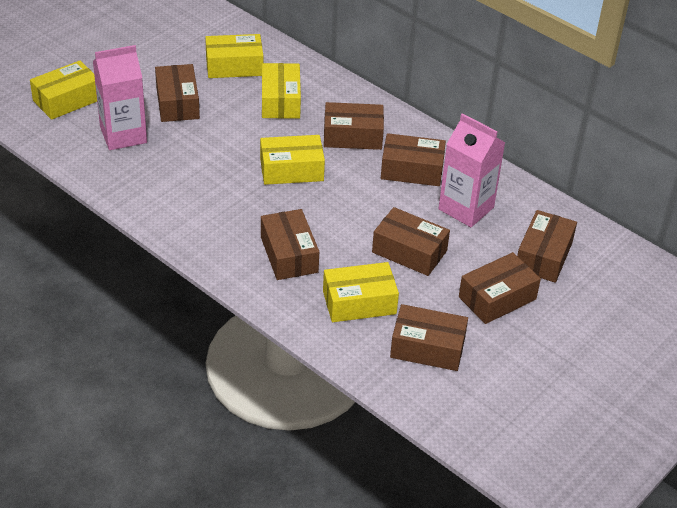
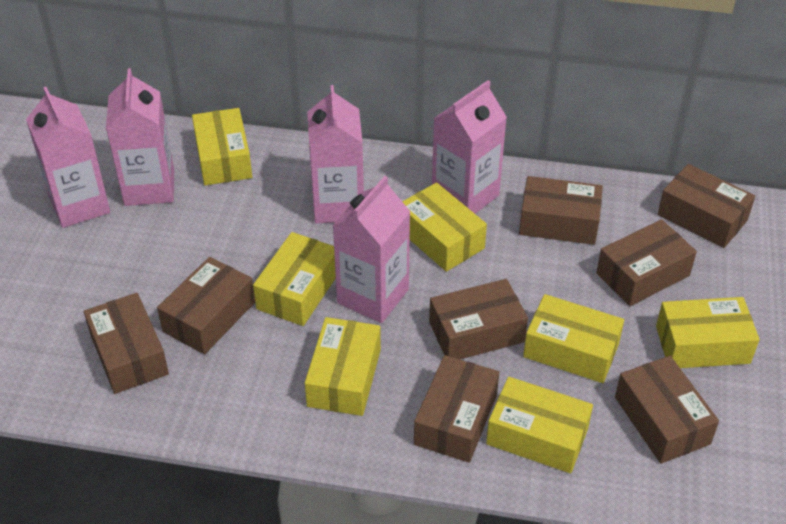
pink carton: [93,45,147,150] [438,113,505,227] = 2 -> [26,87,110,228] [106,68,174,206] [307,85,364,224] [332,176,410,323] [432,80,507,214] = 5
yellow box: [30,61,97,120] [205,34,263,78] [260,135,325,185] [262,63,301,119] [323,262,399,322] = 5 -> [192,108,252,185] [253,232,336,326] [305,317,381,416] [402,182,487,272] [486,377,593,473] [523,294,624,383] [656,297,759,368] = 7

